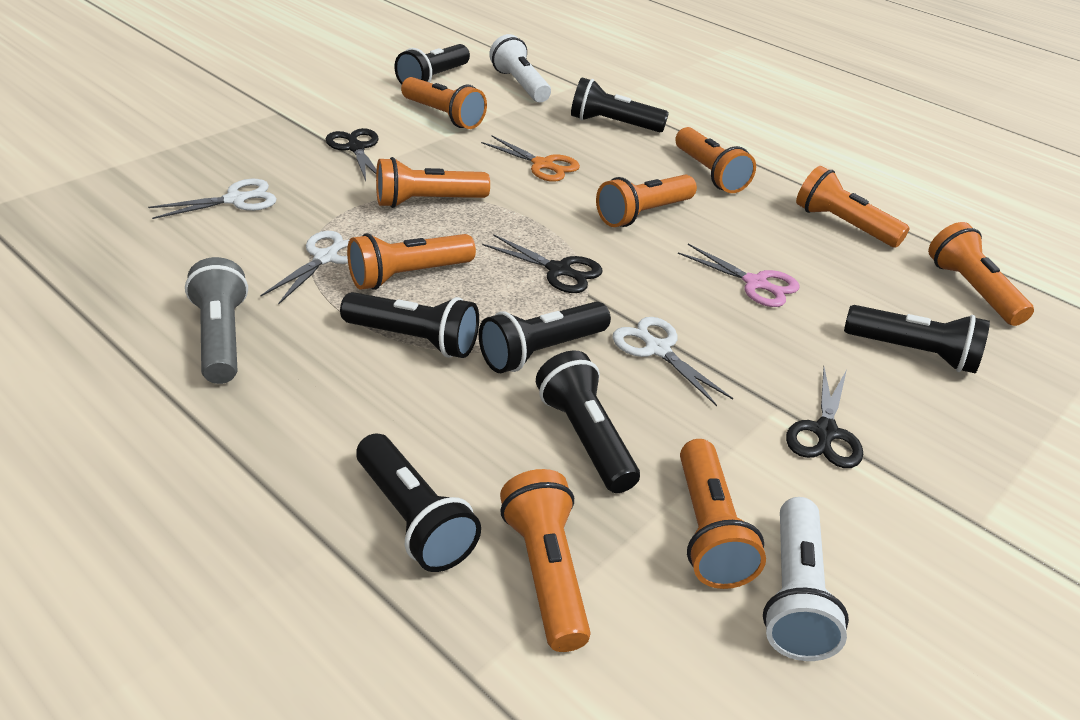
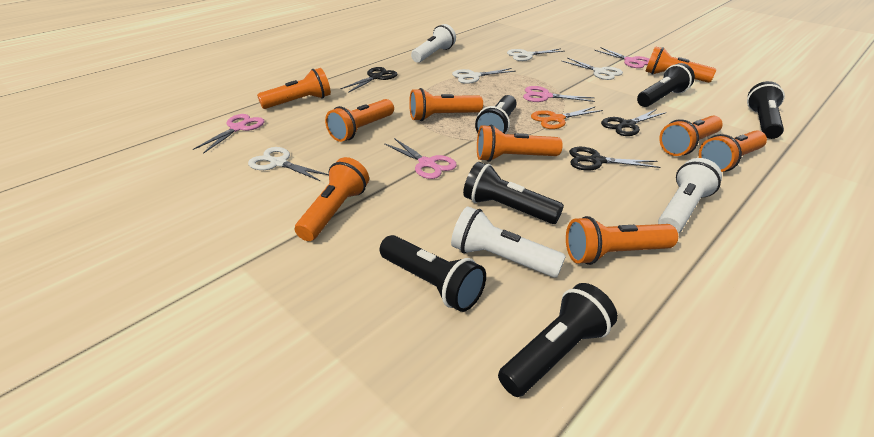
black flashlight: [340,292,479,358] [356,433,481,572] [394,44,470,85] [479,302,611,373] [536,350,640,493] [571,78,669,132] [844,305,990,373] = 7 -> [379,235,486,312] [463,162,564,224] [475,95,517,134] [498,283,618,397] [637,63,695,107] [747,81,785,139] = 6
grey flashlight: [185,257,248,384] = 1 -> none = 0
pink scissors: [678,244,799,307] = 1 -> [193,114,265,154] [384,138,457,179] [523,86,595,102] [594,47,650,68] = 4
white flashlight: [489,34,551,102] [763,497,849,661] = 2 -> [411,24,456,63] [451,206,566,278] [658,158,722,233] = 3
white scissors: [148,179,276,219] [260,231,350,305] [613,317,733,406] = 3 -> [248,147,329,181] [452,68,516,84] [507,48,564,61] [562,58,623,80] = 4

